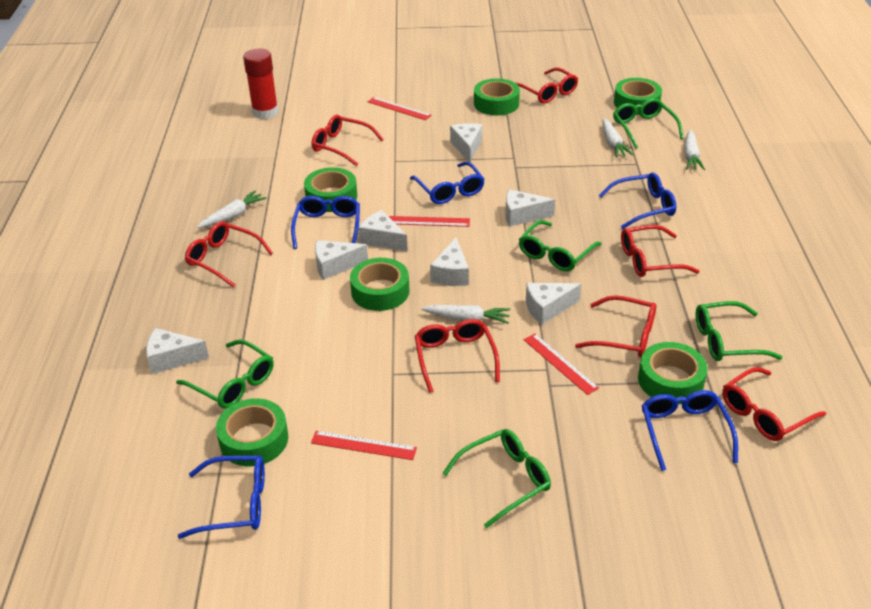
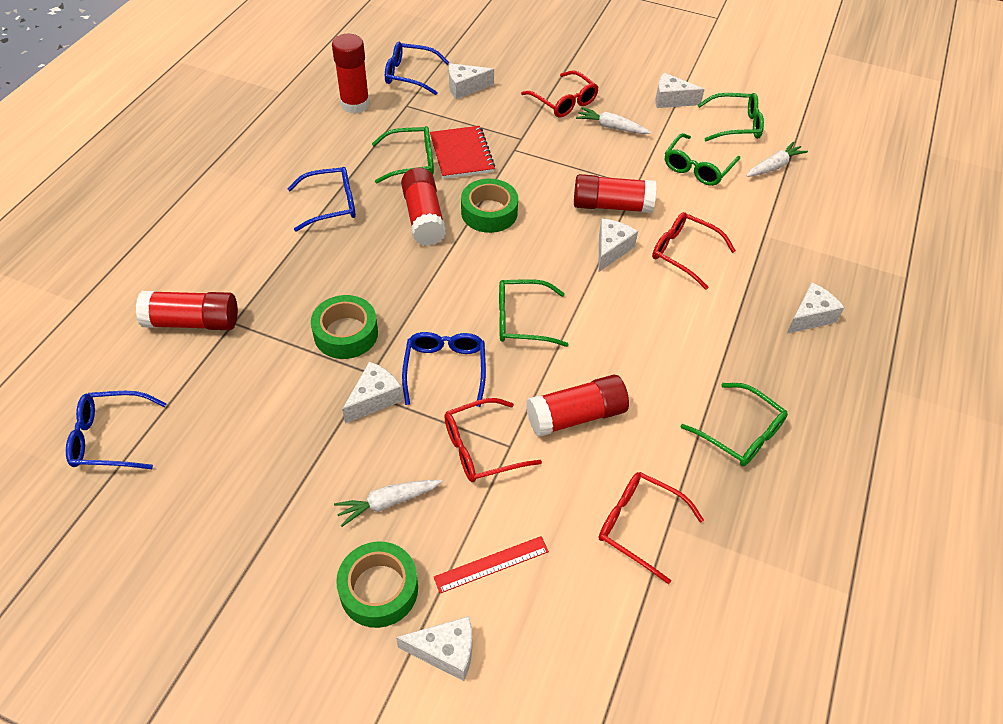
blue glasses: [178,456,265,539] [291,196,360,249] [410,161,485,204] [599,172,676,229] [642,390,738,471] = 5 -> [66,391,167,469] [287,167,356,232] [385,42,450,95] [402,332,486,407] = 4
green tape: [216,399,288,466] [304,167,357,212] [350,258,410,311] [474,78,520,115] [614,78,662,115] [638,342,708,404] = 6 -> [311,295,378,359] [336,541,418,628] [461,179,518,233] = 3
red glasses: [185,221,273,288] [312,114,384,166] [415,319,500,393] [516,68,578,104] [575,295,656,357] [621,225,700,277] [722,367,826,441] = 7 -> [444,398,542,482] [521,70,599,117] [599,472,704,584] [652,212,736,290] = 4
red glue stick: [243,49,279,119] = 1 -> [136,291,238,330] [332,34,370,113] [401,168,446,246] [526,374,629,437] [574,174,656,213] = 5
red notebook: none = 0 -> [430,126,495,179] = 1
red ruler: [311,431,417,460] [368,97,432,120] [388,216,470,227] [523,334,599,395] = 4 -> [434,536,549,593] = 1
white carrot: [197,190,267,228] [421,305,510,324] [603,118,633,157] [684,130,705,170] = 4 -> [334,480,442,527] [576,107,651,134] [746,141,808,177] = 3
white cheese: [146,328,209,374] [315,240,368,280] [358,210,408,252] [430,237,469,286] [450,123,482,162] [505,189,555,227] [526,283,581,325] = 7 -> [342,362,403,424] [396,616,472,681] [449,63,494,99] [598,219,638,272] [655,73,705,108] [786,283,845,334] = 6

